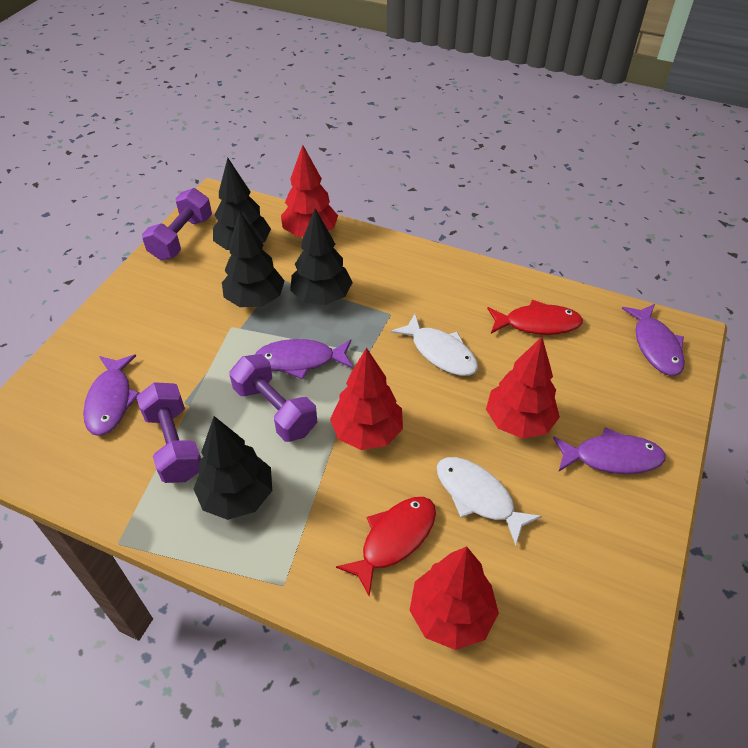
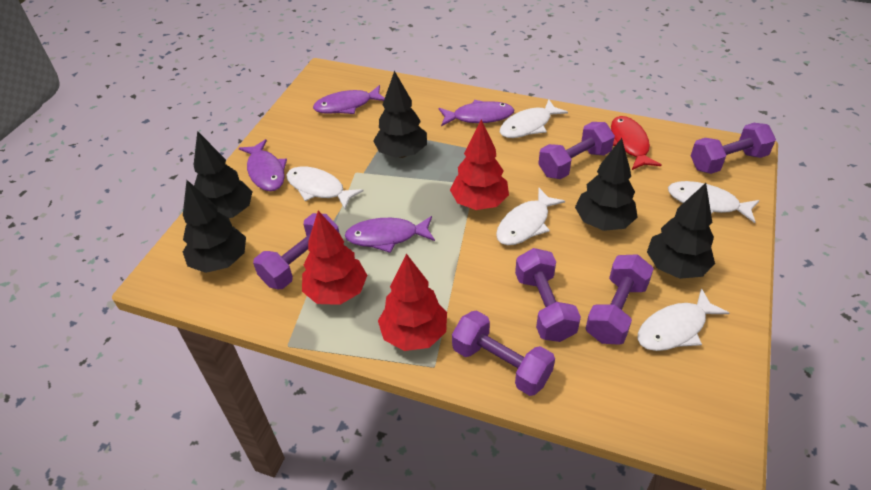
black tree: [193,416,272,520] [213,158,271,250] [222,211,285,307] [290,209,353,305] = 4 -> [183,180,246,273] [194,131,253,218] [373,71,427,158] [575,138,638,231] [647,183,715,279] = 5
purple dumbbell: [137,382,201,483] [142,188,212,260] [229,354,317,442] = 3 -> [253,213,339,289] [452,310,555,396] [515,248,581,342] [538,122,615,179] [585,254,654,345] [691,123,776,174] = 6
red fish: [336,497,436,596] [487,300,583,335] = 2 -> [611,116,661,170] = 1
red tree: [281,145,338,237] [330,348,403,450] [409,546,499,650] [486,337,560,439] = 4 -> [302,211,367,305] [378,253,447,351] [450,119,509,210] = 3
white fish: [391,314,478,376] [437,457,542,546] = 2 -> [286,166,363,209] [496,188,565,245] [500,99,568,138] [638,288,729,351] [668,181,760,223] = 5

